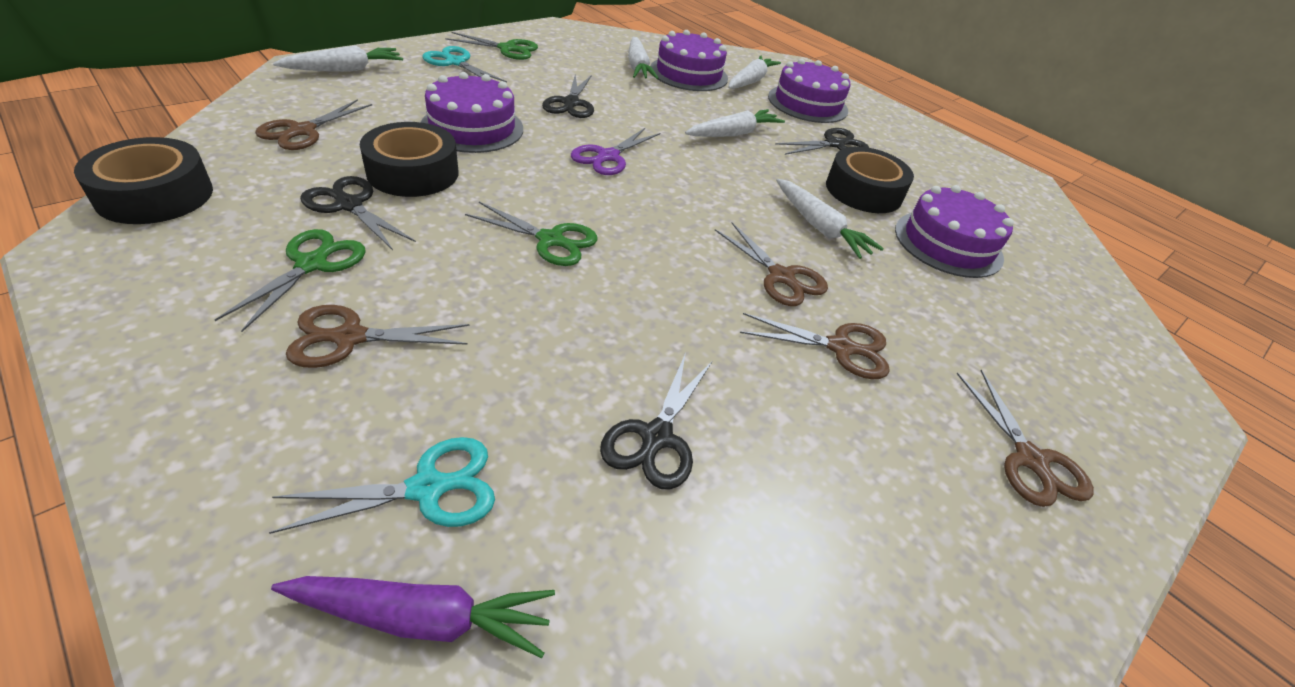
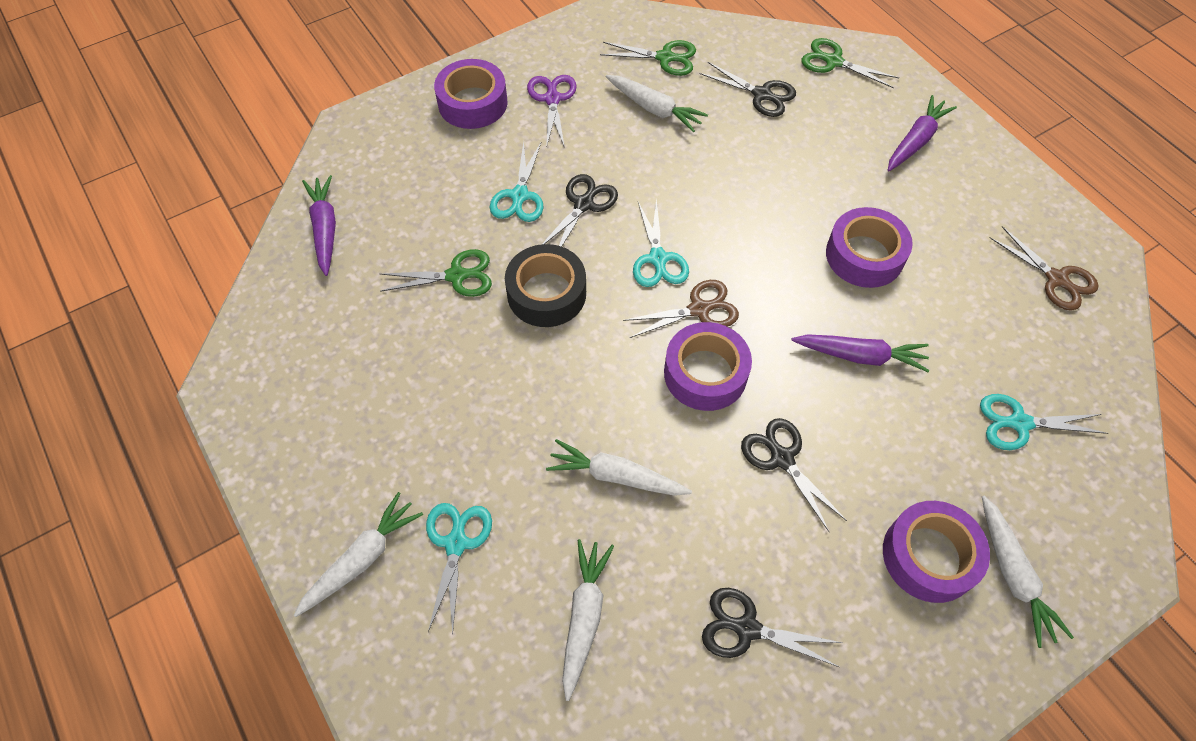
black tape: [74,137,213,224] [360,122,459,197] [826,147,914,213] = 3 -> [505,244,586,327] = 1
brown scissors: [255,99,372,150] [286,305,470,368] [715,223,828,306] [740,313,890,379] [957,369,1094,507] = 5 -> [623,280,739,338] [989,226,1099,311] = 2
purple cake: [421,72,523,153] [651,30,728,91] [768,58,850,123] [895,185,1014,278] = 4 -> none = 0
purple carrot: [271,576,555,658] = 1 -> [302,175,336,276] [791,334,929,372] [888,95,957,171] = 3
purple tape: none = 0 -> [434,59,508,129] [664,322,752,411] [826,207,913,288] [883,501,990,603] = 4
turquoise scissors: [269,437,495,534] [422,46,507,82] = 2 -> [426,503,492,635] [490,142,543,222] [633,198,689,287] [980,394,1108,450] = 4

